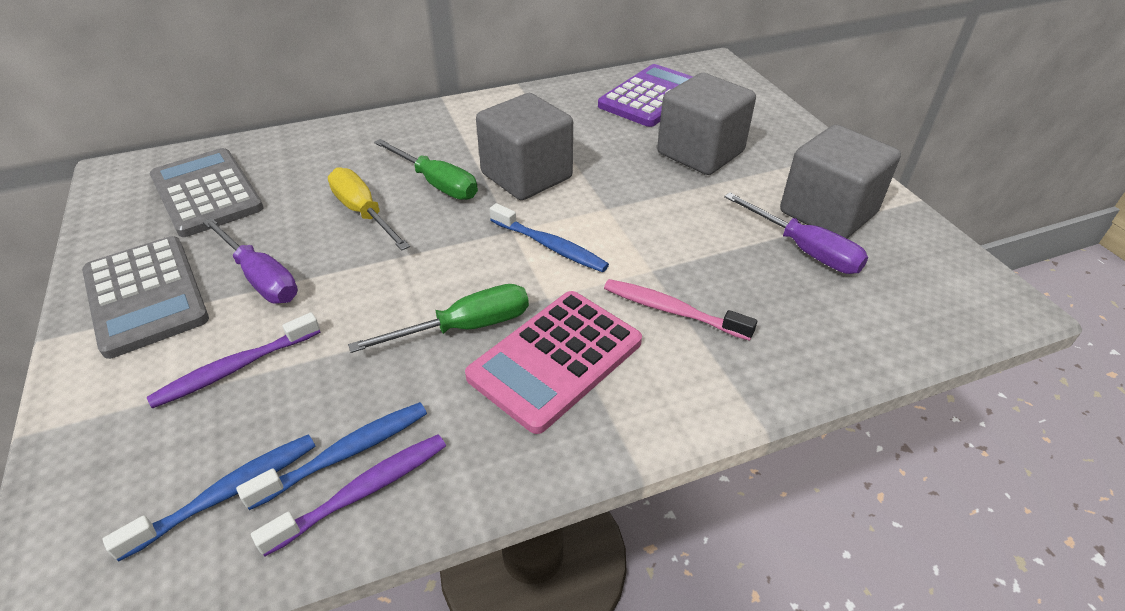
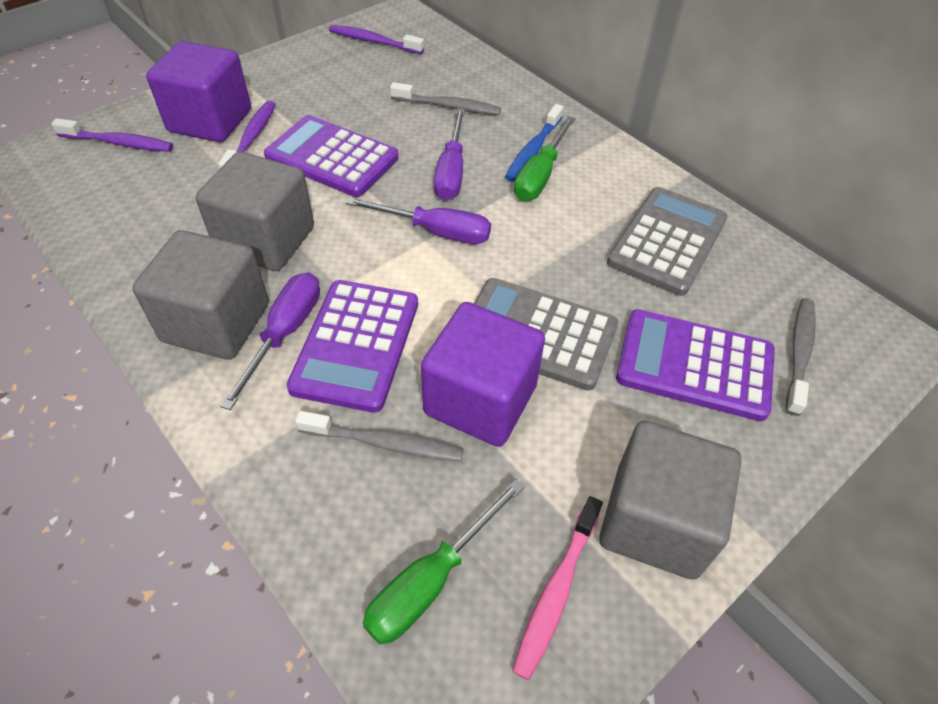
blue toothbrush: [103,435,316,561] [236,402,427,510] [490,203,609,272] = 3 -> [505,104,564,181] = 1
grey toothbrush: none = 0 -> [295,411,464,462] [390,82,501,115] [786,298,816,416] = 3
pink calculator: [465,291,642,434] = 1 -> none = 0
purple calculator: [598,64,693,127] = 1 -> [264,115,398,197] [287,280,418,413] [616,309,775,421] = 3
purple cube: none = 0 -> [146,41,251,142] [421,302,545,447] = 2
purple screwdriver: [203,218,298,304] [724,193,868,274] = 2 -> [220,273,320,410] [346,197,491,244] [434,109,465,201] = 3
purple toothbrush: [147,312,320,409] [251,435,446,557] = 2 -> [51,118,173,152] [218,101,276,168] [329,25,424,54] = 3
yellow screwdriver: [328,167,410,251] = 1 -> none = 0

